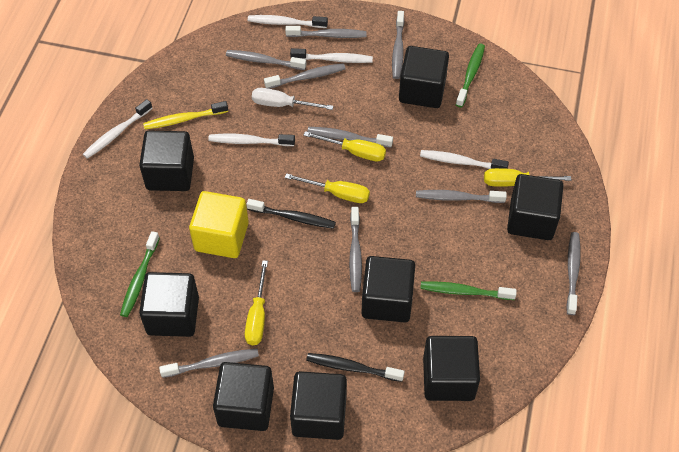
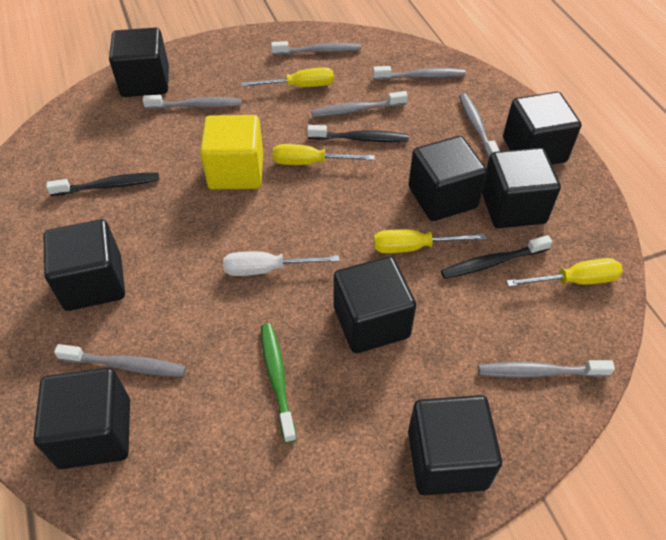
black toothbrush: [246,199,336,229] [306,353,405,382] = 2 -> [46,172,159,196] [307,125,409,142] [441,235,553,279] = 3
green toothbrush: [120,231,160,317] [420,282,517,300] [456,44,485,107] = 3 -> [261,323,297,443] = 1
grey toothbrush: [159,349,259,378] [226,50,307,70] [264,63,345,89] [285,26,367,38] [307,127,393,148] [349,207,362,292] [392,11,404,79] [416,190,507,203] [566,232,581,315] = 9 -> [54,344,186,377] [143,95,242,109] [271,41,361,55] [311,91,408,117] [373,66,466,80] [459,93,500,159] [478,360,615,378] = 7
white toothbrush: [83,99,152,159] [208,134,295,146] [248,15,328,28] [290,48,373,63] [420,150,509,169] = 5 -> none = 0
yellow toothbrush: [143,101,228,129] = 1 -> none = 0

